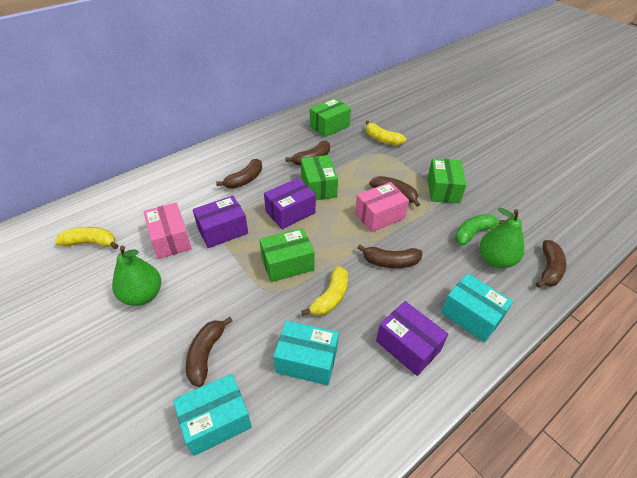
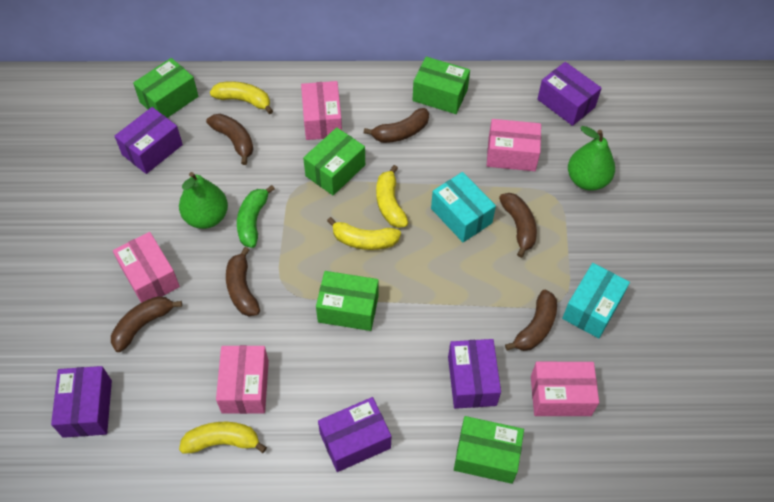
green box: [259,228,315,282] [301,155,338,200] [310,98,351,137] [428,158,467,203] = 4 -> [133,58,198,118] [303,127,365,195] [316,271,379,331] [412,57,470,114] [454,416,524,484] = 5
pink box: [143,202,192,259] [355,182,409,232] = 2 -> [113,232,180,303] [216,345,269,414] [301,81,342,140] [487,119,541,171] [531,362,599,416] = 5
purple box: [193,196,248,248] [264,178,316,229] [376,301,448,376] = 3 -> [51,366,112,438] [115,107,183,174] [318,397,391,472] [448,339,501,409] [537,62,601,126] = 5
turquoise box: [173,374,252,456] [273,320,339,385] [441,273,513,342] = 3 -> [431,172,496,243] [562,263,630,338] = 2
yellow banana: [55,227,119,249] [301,266,348,316] [365,120,406,146] = 3 -> [179,422,267,454] [210,81,273,114] [327,217,401,250] [376,165,408,228] = 4

